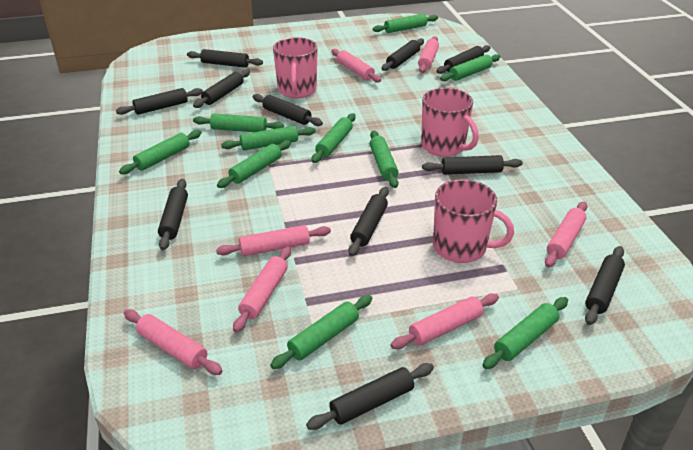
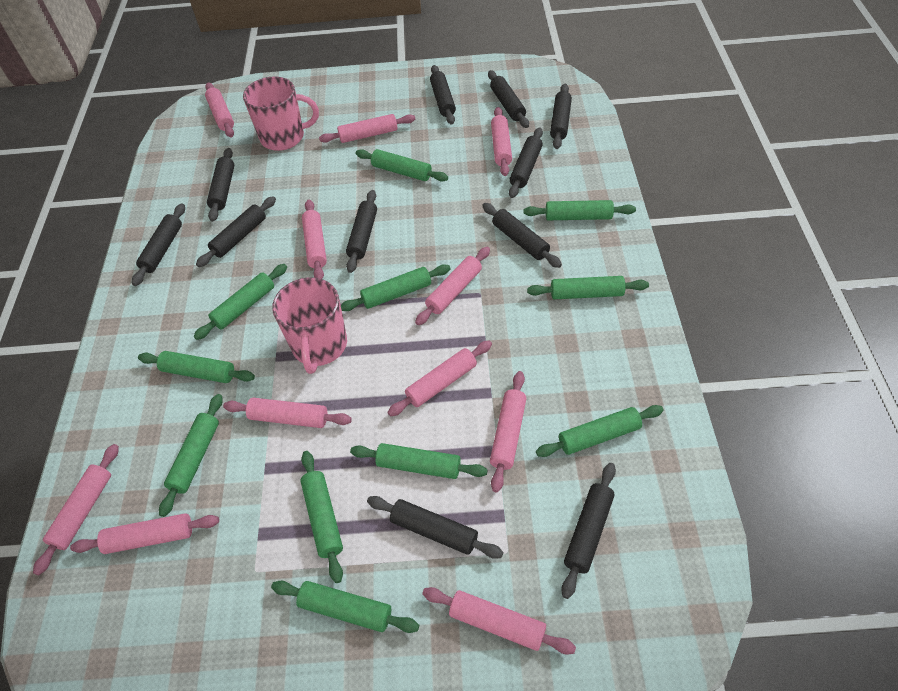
green rolling pin: [119,130,201,174] [193,114,284,132] [217,140,291,188] [221,126,316,151] [270,295,372,369] [311,113,356,163] [370,130,399,188] [373,14,438,33] [440,54,500,81] [482,297,568,369] = 10 -> [138,351,255,383] [159,394,223,517] [194,264,287,340] [271,581,419,633] [300,451,343,583] [341,264,451,311] [350,443,488,479] [356,149,448,181] [524,200,636,220] [527,276,649,299] [536,405,664,457] = 11
pink mug: [273,37,318,98] [421,88,479,157] [433,179,514,263] = 3 -> [243,77,319,151] [272,277,347,374] = 2
pink rolling pin: [124,309,222,375] [216,225,331,256] [233,246,291,333] [331,49,381,83] [390,293,499,349] [418,36,439,73] [545,202,587,268] = 7 -> [33,444,119,575] [70,513,219,554] [205,82,234,137] [223,398,352,428] [302,200,327,279] [319,114,415,143] [388,341,492,416] [415,247,490,325] [422,587,576,655] [490,371,527,492] [491,107,512,176] = 11

